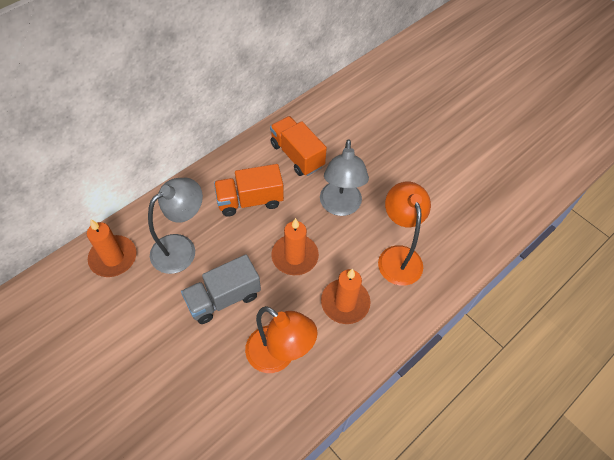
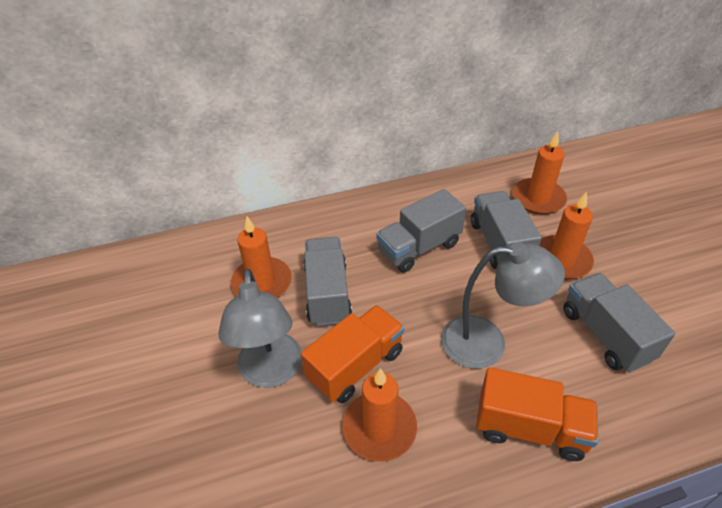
grey truck: [181,254,261,324] = 1 -> [303,237,352,326] [377,189,466,273] [471,191,542,269] [563,273,675,373] = 4
orange candle: [87,220,136,277] [271,218,319,275] [321,268,370,324] = 3 -> [231,216,292,298] [342,368,417,462] [513,131,567,215] [539,191,594,280] = 4
orange lamp: [245,306,317,373] [378,182,431,286] = 2 -> none = 0

